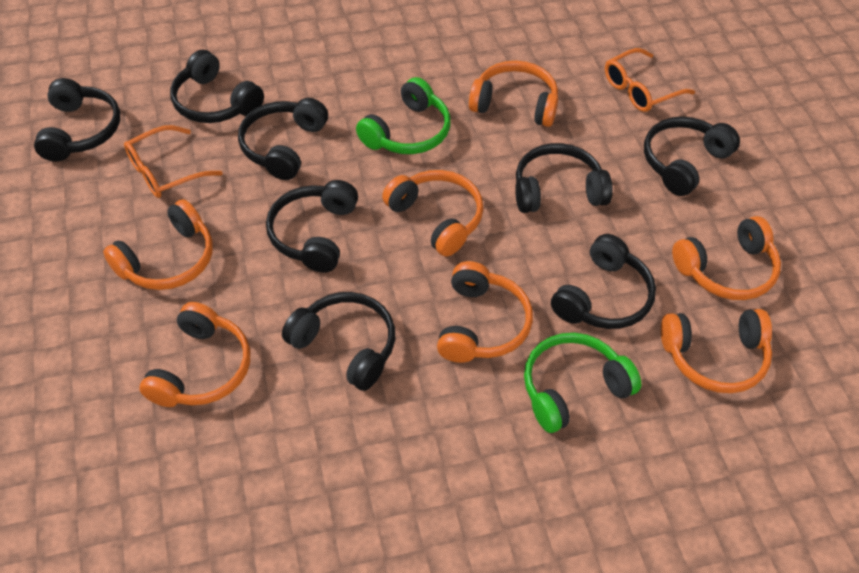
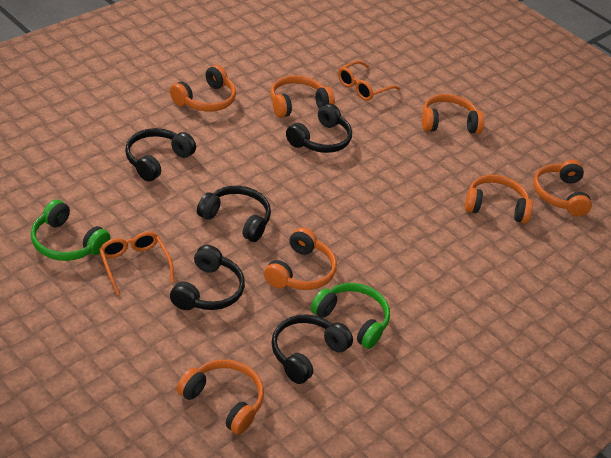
black headphones: [34,78,120,162] [170,50,264,123] [238,98,328,180] [266,180,358,273] [282,292,395,391] [515,143,613,213] [551,234,656,329] [644,116,740,196] = 8 -> [125,128,196,182] [170,245,245,310] [197,186,271,242] [272,314,353,384] [286,103,352,153] = 5

